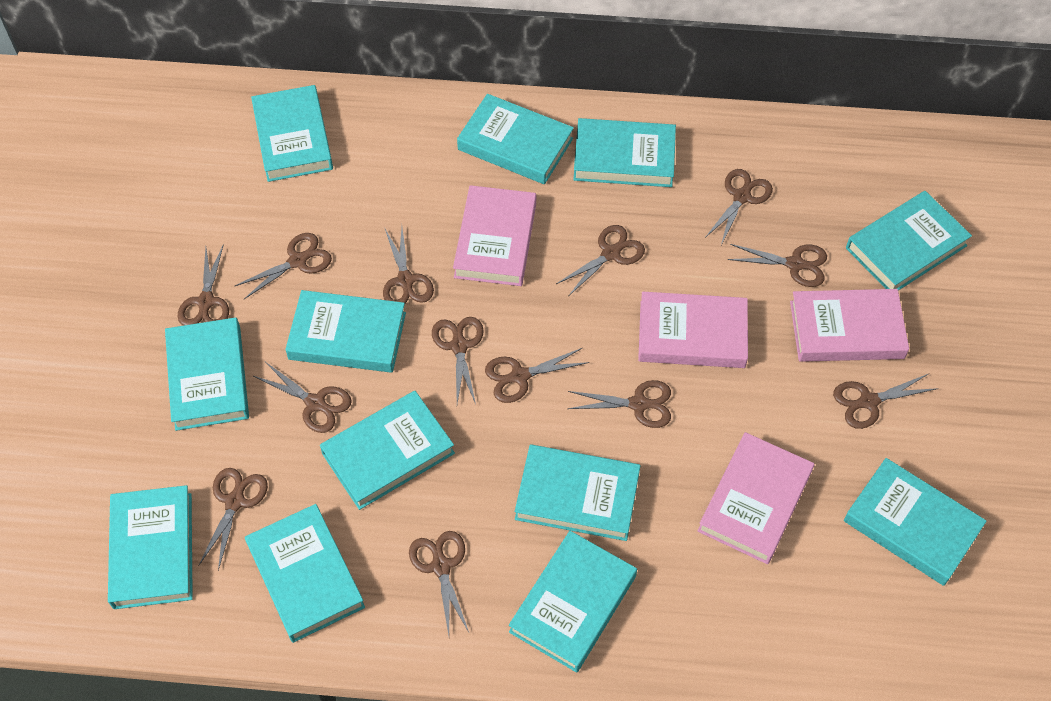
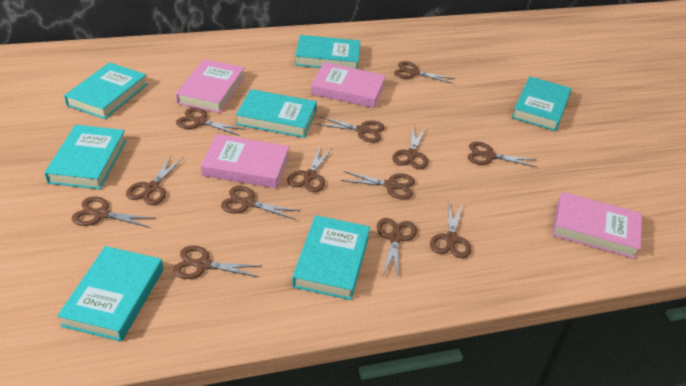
turquoise book: [108,485,193,609] [165,317,249,431] [245,504,365,643] [251,85,333,182] [285,290,406,373] [320,391,455,510] [457,94,574,184] [509,531,637,673] [515,444,641,541] [573,118,676,187] [844,458,987,586] [846,191,972,291] = 12 -> [44,125,127,189] [57,246,163,342] [64,62,148,119] [236,89,317,138] [292,215,370,300] [295,35,360,69] [512,76,572,131] = 7

